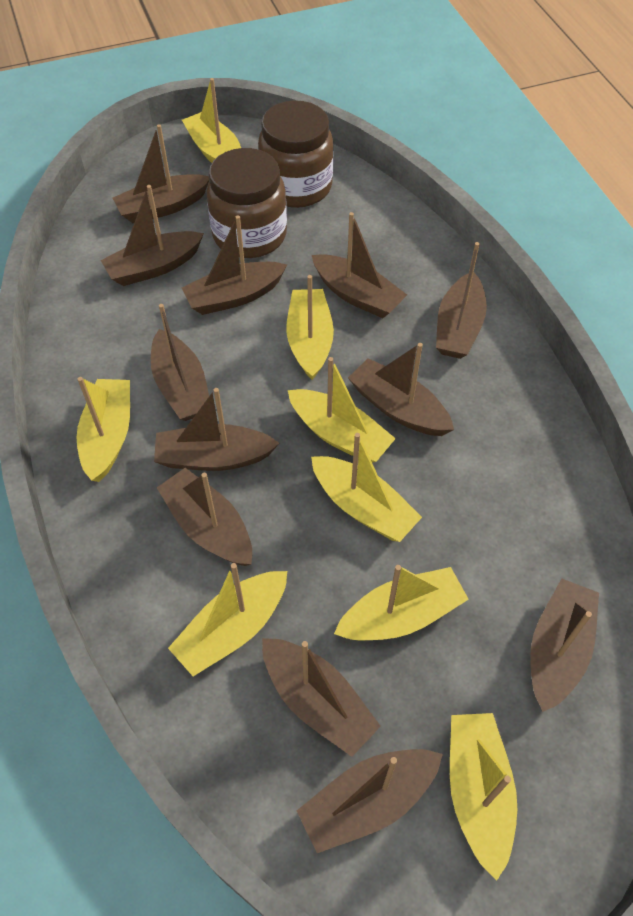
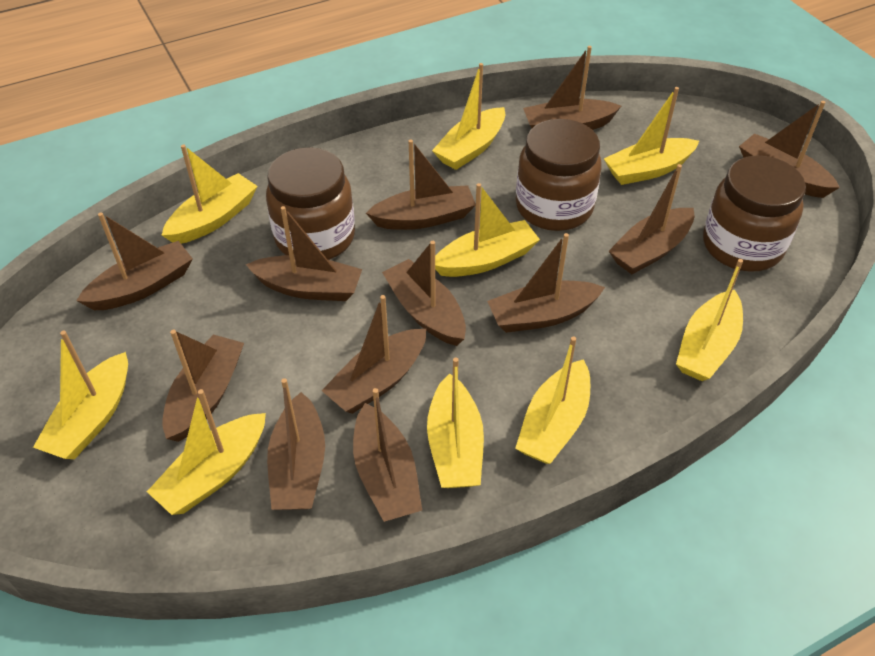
brown jar: [206,148,287,258] [258,101,334,208] = 2 -> [266,147,355,260] [516,119,602,231] [703,156,806,272] = 3
yellow boat: [77,377,130,482] [168,563,287,676] [182,78,241,163] [286,275,334,380] [288,357,396,463] [311,433,422,542] [334,565,469,641] [450,713,517,880] = 8 -> [33,331,128,459] [147,389,266,515] [162,144,258,244] [427,357,484,488] [432,63,505,170] [435,183,540,277] [515,336,590,464] [604,87,699,185] [676,259,743,381] = 9

